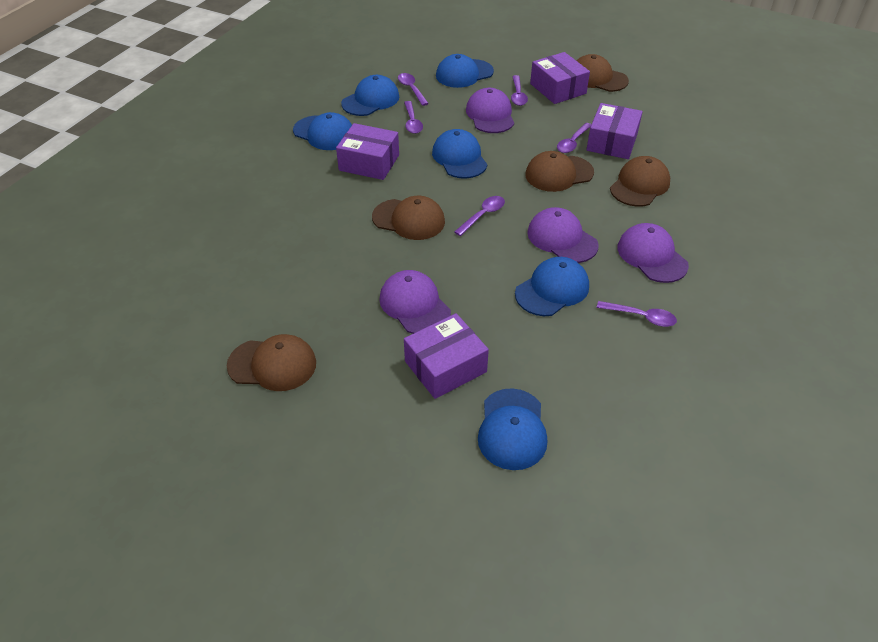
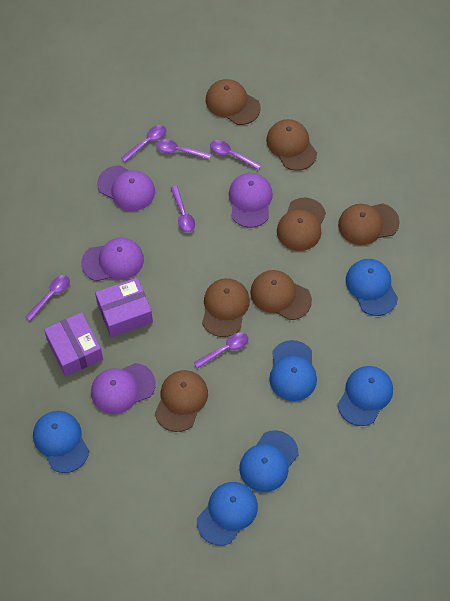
brown cap: [227,334,316,391] [372,196,445,240] [525,151,594,192] [576,54,629,92] [610,156,670,207] = 5 -> [155,370,208,432] [202,278,250,337] [206,79,261,125] [250,270,312,320] [266,119,317,171] [277,198,326,251] [338,203,400,245] = 7
purple box: [336,123,399,180] [404,313,489,399] [530,52,590,104] [586,103,643,159] = 4 -> [44,312,103,376] [95,278,153,337] = 2

